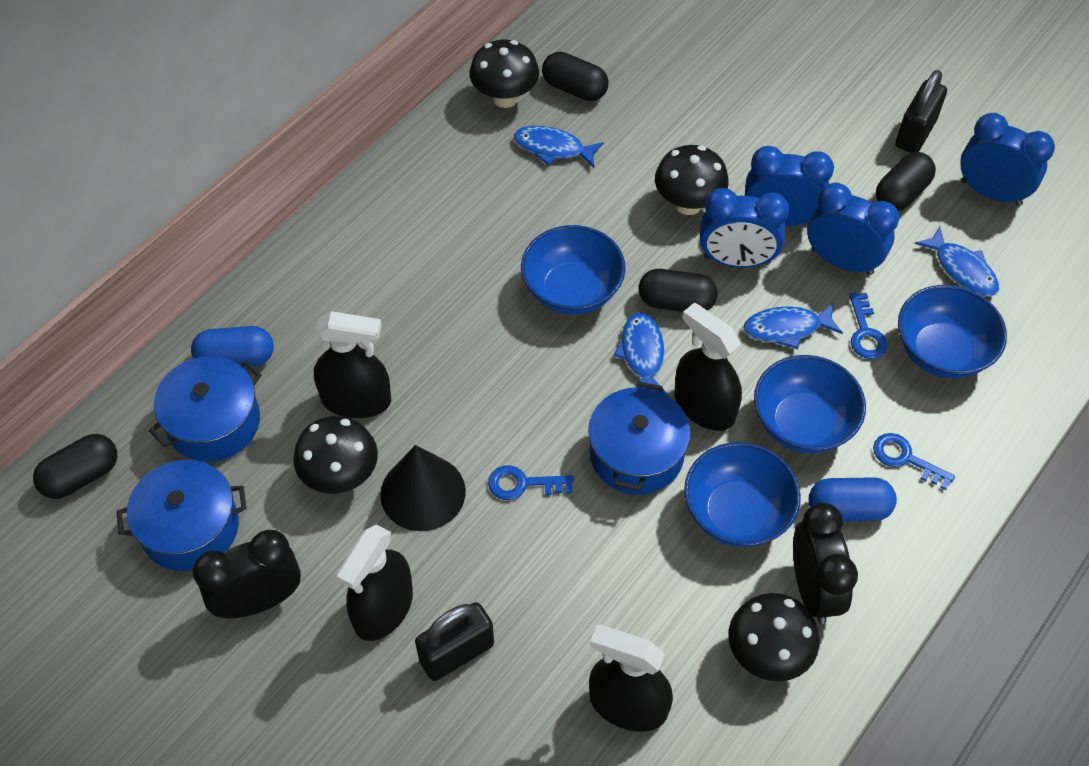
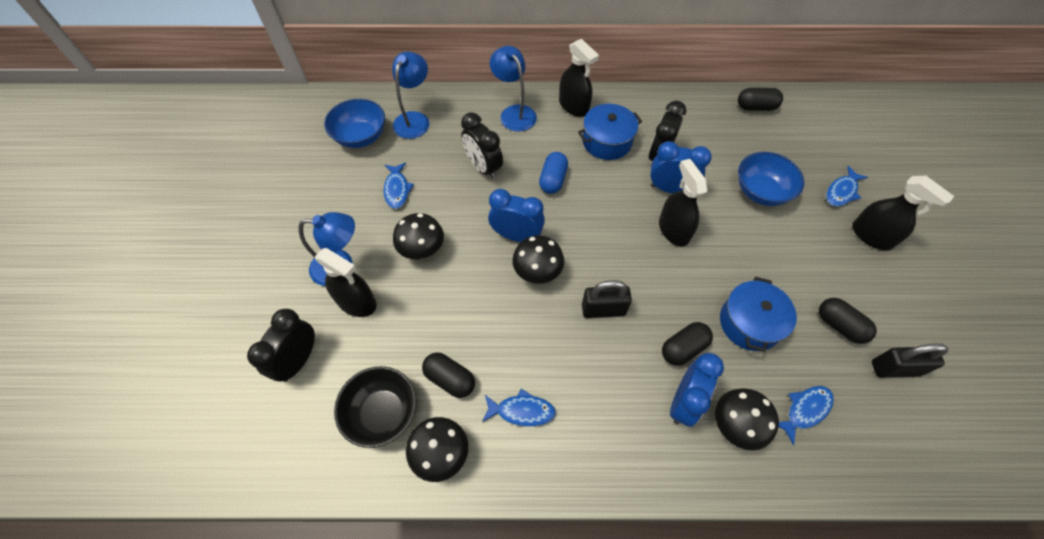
black bowl: none = 0 -> [334,366,417,448] = 1
black clock: [192,530,301,618] [793,503,858,624] = 2 -> [247,309,315,382] [461,112,503,179] [648,100,687,161] = 3
black cone: [380,445,466,531] = 1 -> none = 0
blue bowl: [521,225,626,315] [684,442,801,548] [754,355,866,454] [898,285,1007,378] = 4 -> [324,99,385,148] [738,152,804,206] = 2
blue capsule: [191,326,273,368] [809,477,897,521] = 2 -> [539,152,568,194] = 1
blue clock: [700,188,789,268] [745,146,834,226] [807,182,899,275] [960,113,1055,206] = 4 -> [488,189,545,242] [650,141,712,193] [670,353,724,427] = 3
blue key: [488,465,574,500] [849,292,888,359] [873,433,955,490] = 3 -> none = 0
blue lamp: none = 0 -> [299,212,355,286] [392,51,429,139] [490,46,537,132] = 3
blue pot: [117,460,247,571] [149,356,262,462] [588,382,691,495] = 3 -> [578,104,642,160] [720,277,797,352] = 2

